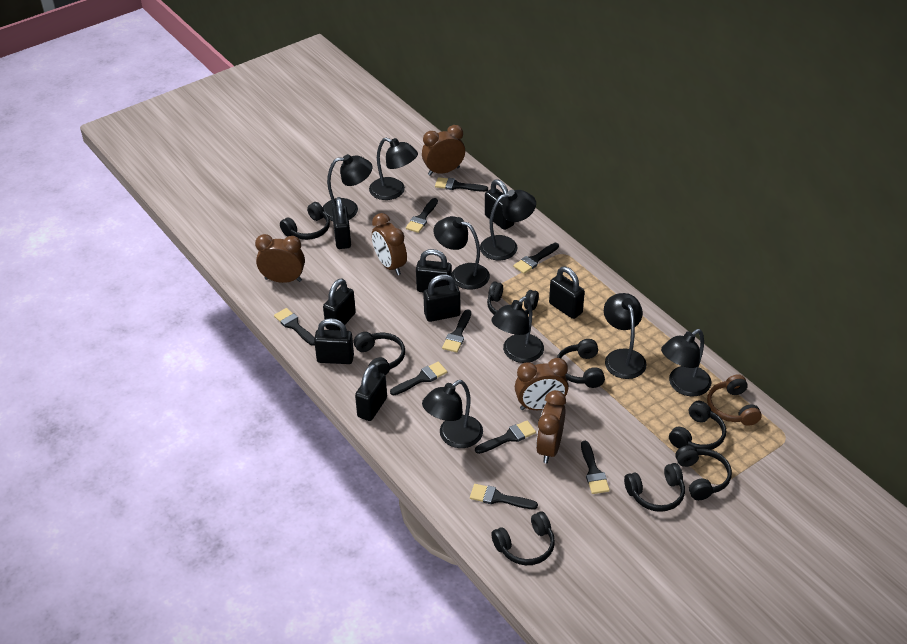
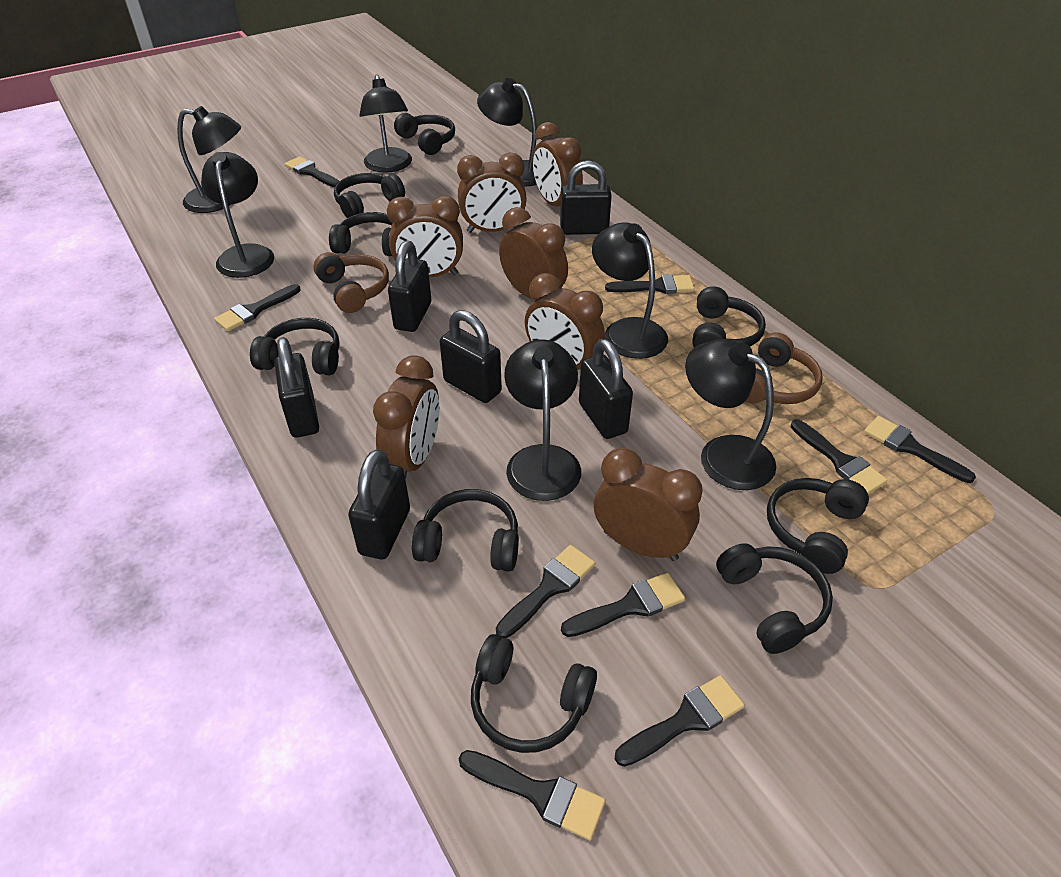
black headphones: [280,202,330,240] [354,332,405,375] [487,282,539,315] [491,512,555,565] [557,339,605,388] [624,463,685,512] [669,401,726,450] [675,445,732,500] = 8 -> [250,318,339,375] [329,212,393,256] [334,173,405,218] [394,113,455,155] [412,489,519,572] [471,634,597,753] [693,286,766,348] [716,543,833,654] [767,478,869,574] = 9
black lamp: [323,154,373,221] [369,138,418,200] [422,380,483,448] [434,216,490,290] [480,190,536,260] [491,296,544,363] [604,293,647,379] [661,329,712,397] = 8 -> [177,106,241,213] [201,152,274,278] [359,74,412,173] [477,78,537,187] [504,339,581,501] [592,222,668,359] [685,339,776,490] = 7
black padlock: [314,318,354,364] [323,278,356,330] [332,197,351,249] [355,364,387,421] [416,249,452,292] [423,274,460,322] [485,179,514,230] [549,267,585,319] = 8 -> [274,337,319,438] [348,449,410,559] [388,240,431,332] [440,310,502,403] [560,160,612,235] [579,339,633,439] = 6
brown clock: [255,234,305,283] [372,213,407,275] [422,125,465,176] [515,358,569,410] [536,390,566,463] = 5 -> [373,355,440,479] [387,195,463,277] [457,153,527,233] [499,207,568,299] [525,273,605,370] [532,122,583,206] [594,448,703,561] = 7
brown headphones: [707,375,762,426] = 1 -> [313,252,389,313] [745,332,823,404] = 2

